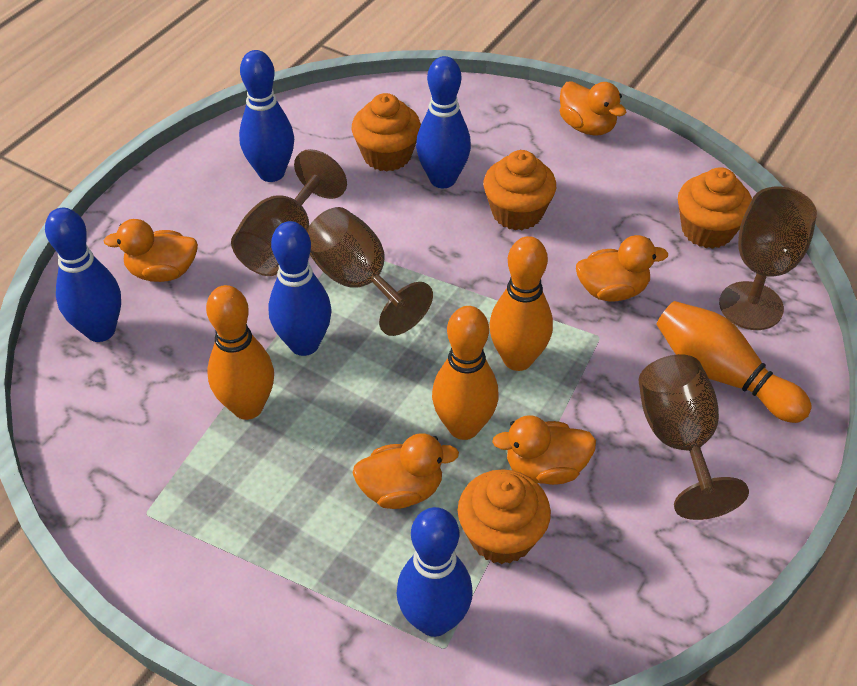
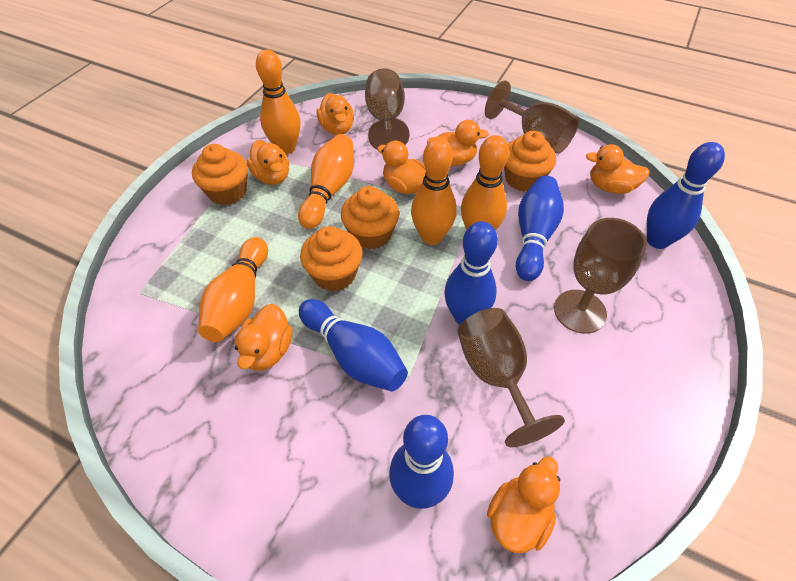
orange bowling pin: [206,285,274,420] [432,306,499,440] [489,236,553,371] [657,301,812,423] = 4 -> [198,237,268,342] [256,49,301,154] [298,134,354,229] [411,138,456,245] [461,135,509,231] = 5
orange duck: [103,219,198,282] [353,433,459,509] [492,415,596,485] [560,81,626,136] [576,235,668,302] = 5 -> [235,304,293,371] [246,140,289,185] [316,93,354,135] [377,141,426,195] [427,120,489,166] [487,456,560,553] [586,144,650,194] = 7

